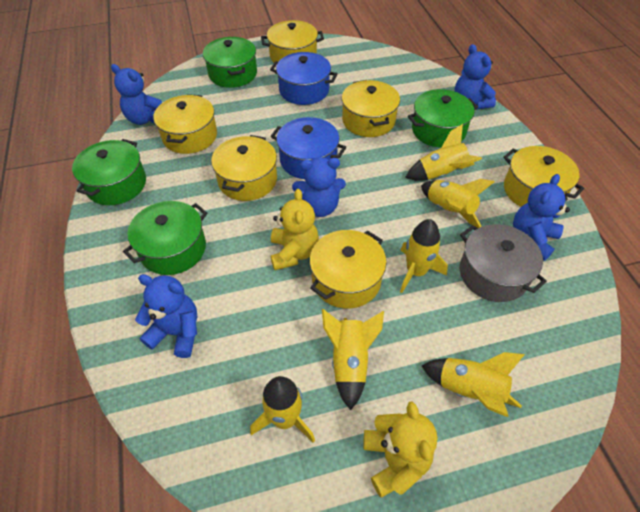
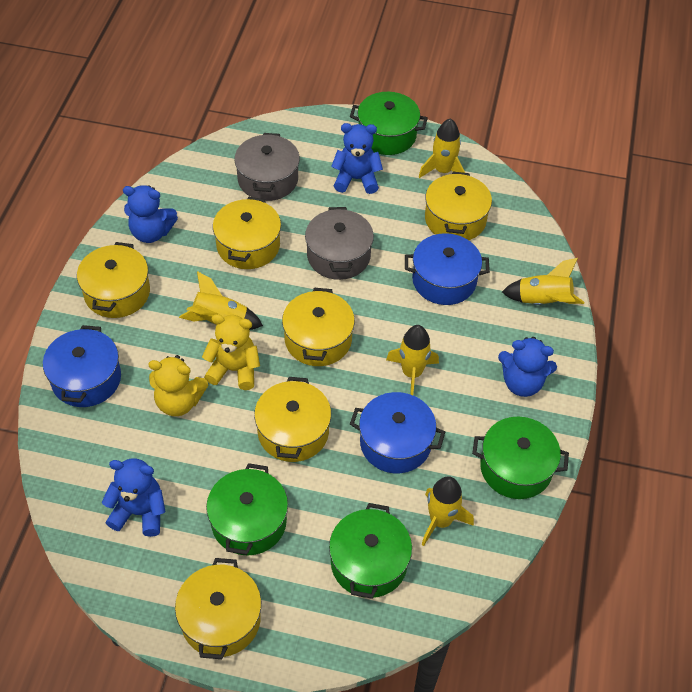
blue pot: [270,52,337,105] [271,117,346,179] = 2 -> [43,325,121,407] [350,392,445,473] [405,233,490,305] = 3
blue teddy bear: [111,64,162,125] [135,274,197,358] [292,157,346,217] [454,44,496,110] [513,174,570,261] = 5 -> [102,458,166,537] [123,185,178,243] [331,123,383,194] [498,337,557,397] = 4
grey pot: [460,224,547,302] = 1 -> [234,133,300,201] [305,207,374,280] = 2
yellow rocket: [250,376,315,443] [322,309,384,410] [400,219,448,293] [405,124,482,181] [421,179,495,228] [422,352,525,417] = 6 -> [179,271,263,330] [386,325,439,395] [419,118,465,178] [422,476,474,546] [502,258,584,305] = 5

